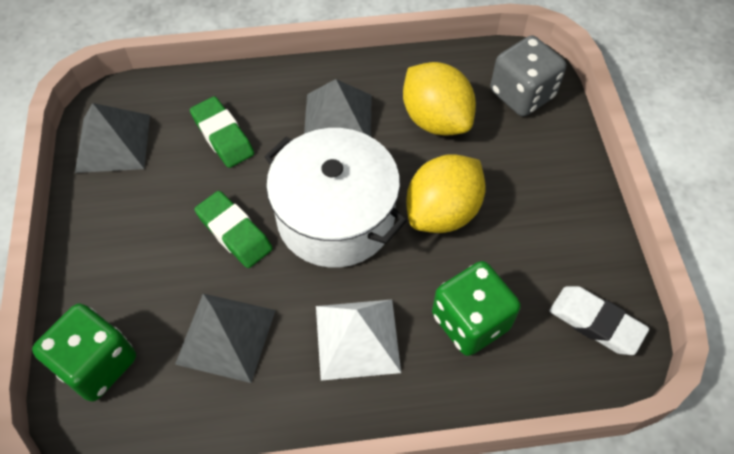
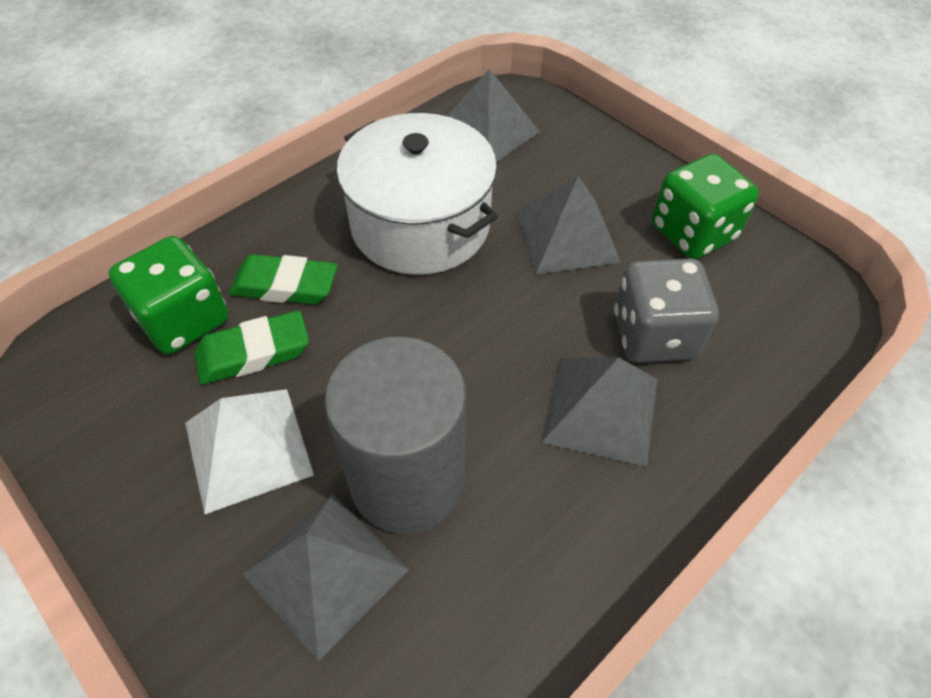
grey cylinder: none = 0 -> [324,337,466,534] = 1
grey pyramid: [75,103,150,173] [175,294,276,383] [304,79,372,137] = 3 -> [242,494,409,661] [447,69,540,162] [516,176,621,274] [541,357,657,467] = 4
white eraser: [549,286,649,355] = 1 -> none = 0
yellow lemon: [403,62,476,136] [406,154,486,233] = 2 -> none = 0

